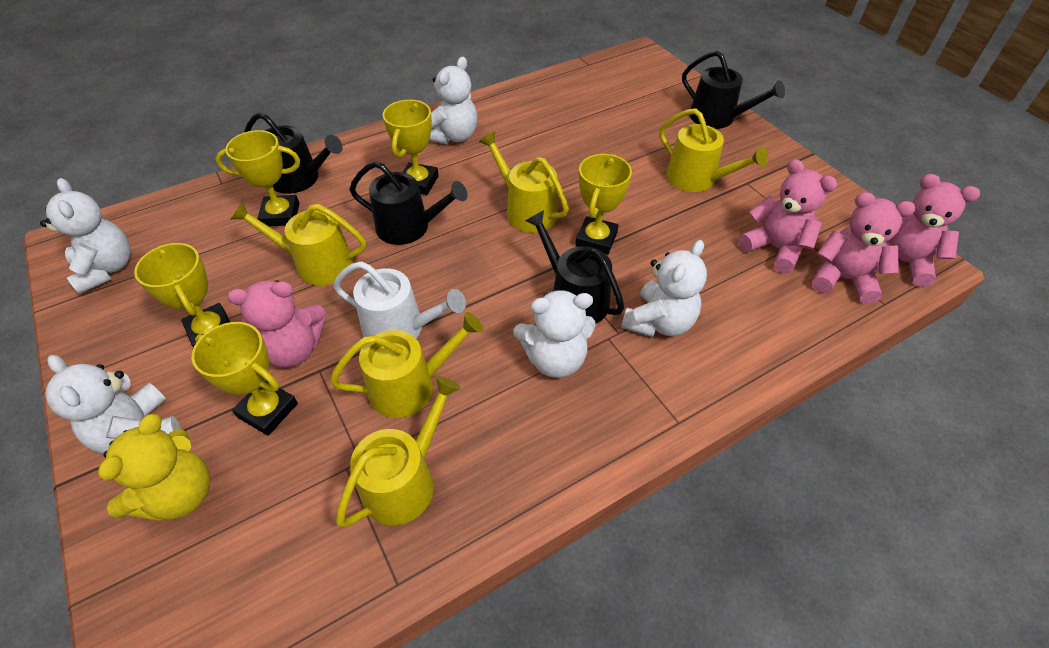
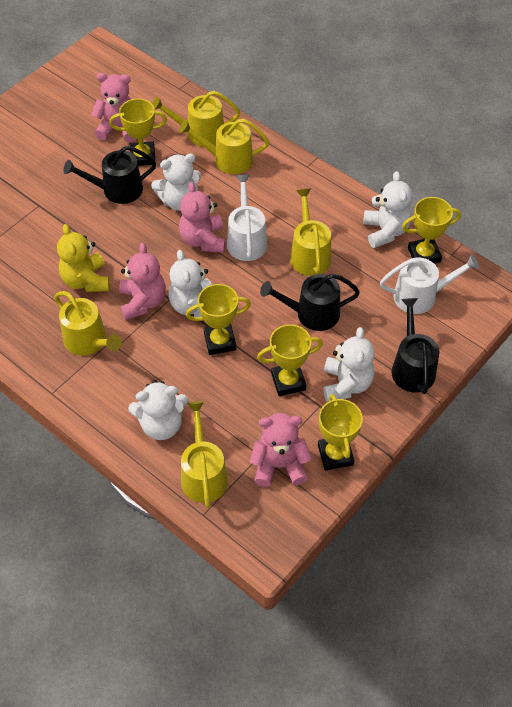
black watering can: [244,112,343,194] [349,161,468,245] [525,210,624,324] [682,51,785,129] = 4 -> [63,146,156,204] [260,273,360,331] [392,298,440,394] = 3
white watering can: [333,261,466,338] = 1 -> [227,175,267,261] [380,254,480,314] = 2

